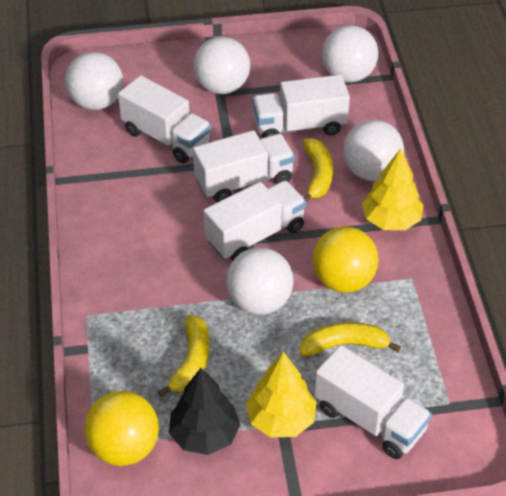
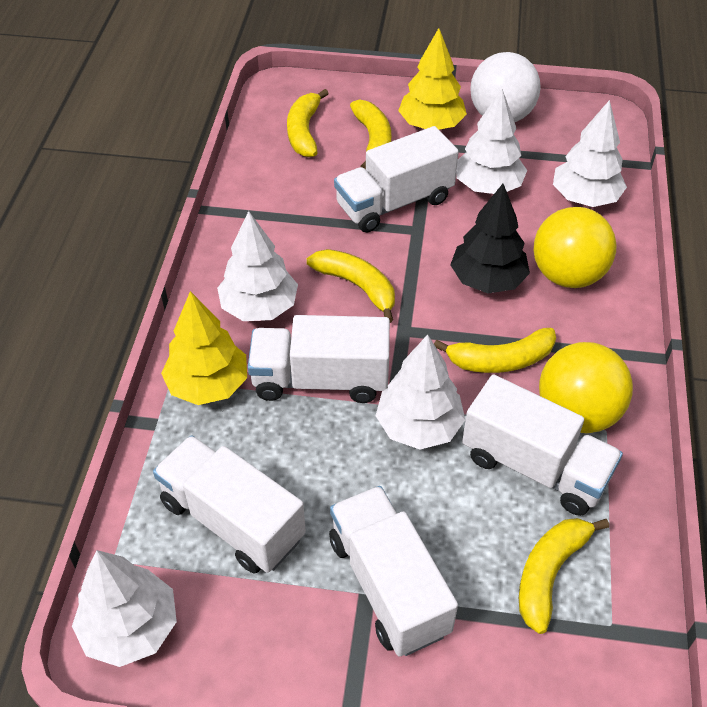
white ball: [65,52,123,110] [193,37,250,94] [226,247,294,315] [322,25,378,82] [343,120,404,181] = 5 -> [470,52,541,122] = 1
white tree: none = 0 -> [72,550,177,667] [217,211,298,321] [376,334,465,450] [456,89,527,194] [553,100,627,207] = 5
yellow banana: [158,315,210,397] [300,322,401,356] [303,138,333,202] = 3 -> [287,89,329,157] [307,249,395,323] [350,99,391,169] [434,328,556,373] [519,518,609,634] = 5

